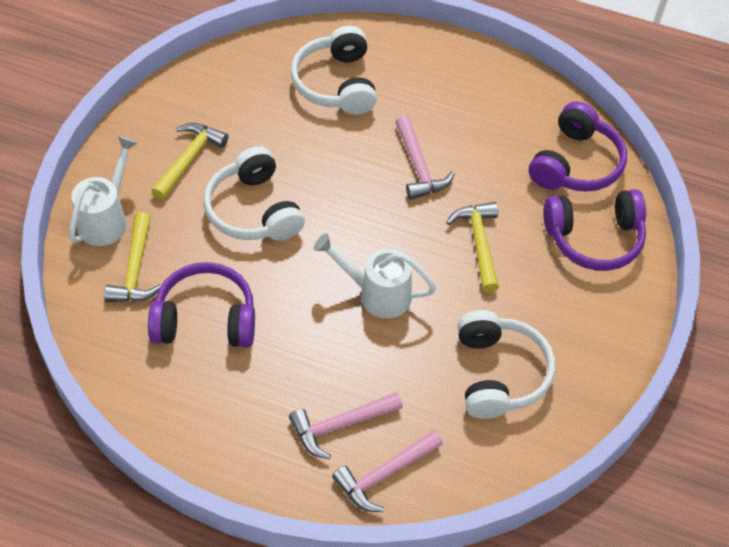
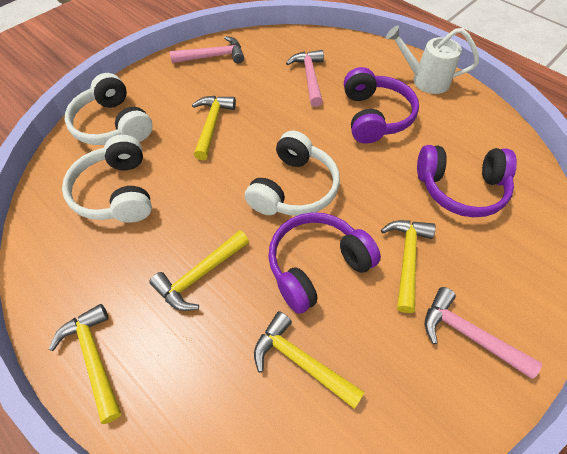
white watering can: [69,136,138,246] [314,233,436,319] = 2 -> [386,25,479,94] = 1
yellow hammer: [104,212,161,302] [151,123,229,200] [446,202,499,293] = 3 -> [49,304,121,424] [149,230,249,311] [192,96,236,160] [254,311,364,409] [381,220,436,313] = 5

